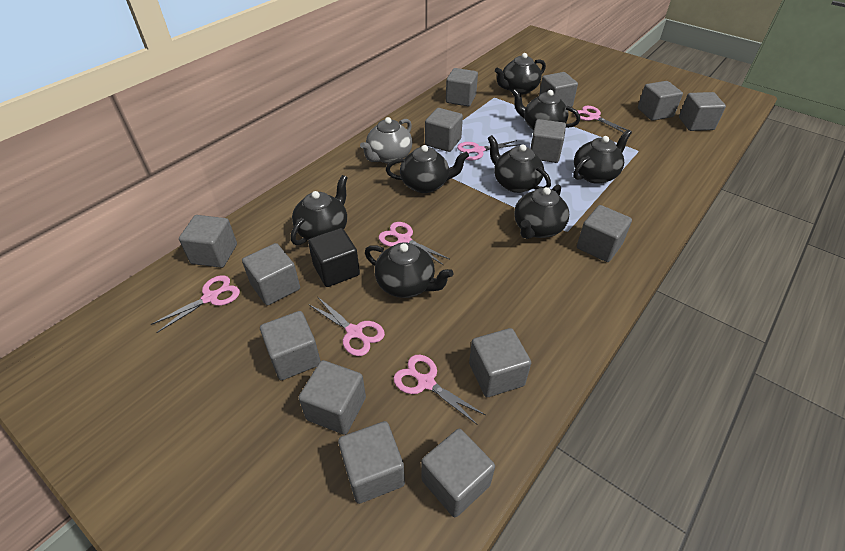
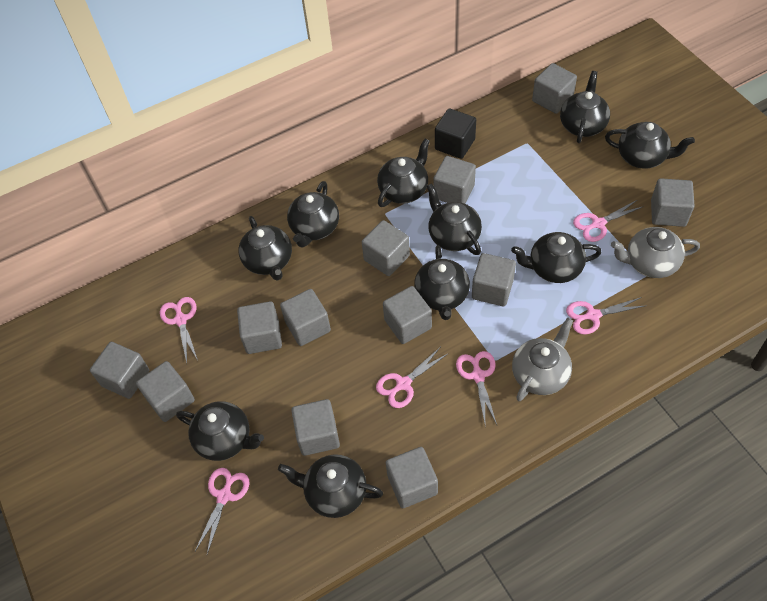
black teapot: [291,175,348,245] [365,242,453,298] [386,145,469,193] [488,135,551,193] [495,53,546,95] [512,89,580,130] [514,184,569,239] [573,129,632,184] = 8 -> [176,401,264,461] [239,216,292,281] [278,454,383,518] [287,181,339,248] [377,139,430,207] [414,245,470,320] [427,183,482,255] [511,232,602,283] [560,71,610,143] [605,122,695,169] = 10
grey cube: [179,215,237,268] [242,243,300,306] [260,311,320,380] [299,360,366,435] [338,421,405,504] [421,429,495,517] [425,108,463,152] [446,68,478,107] [469,328,531,397] [530,119,566,163] [539,72,578,107] [577,205,632,262] [638,81,683,121] [679,92,726,131] = 14 -> [90,342,149,399] [136,361,195,422] [237,301,282,354] [280,289,331,346] [291,399,340,456] [362,220,410,276] [383,286,432,344] [386,447,438,508] [433,156,476,204] [472,253,516,306] [532,63,577,114] [651,178,695,227] = 12
grey teapot: [360,117,412,164] = 1 -> [512,317,573,401] [611,227,700,278] = 2

